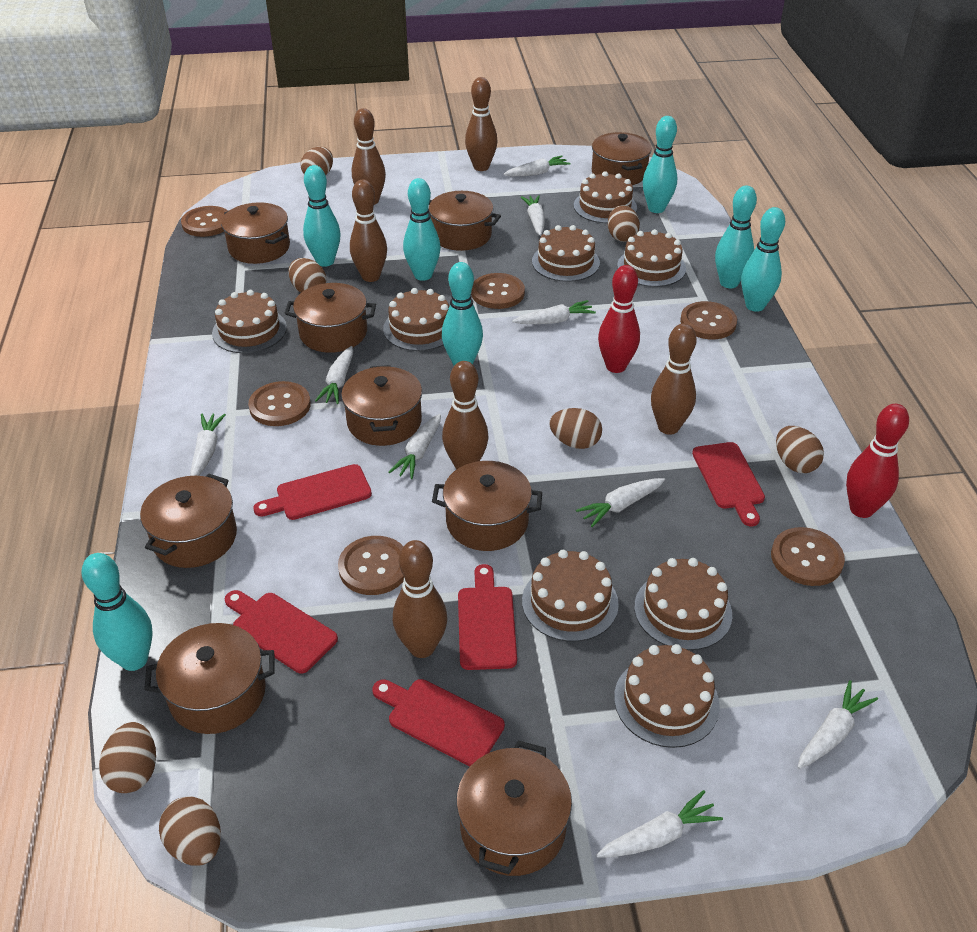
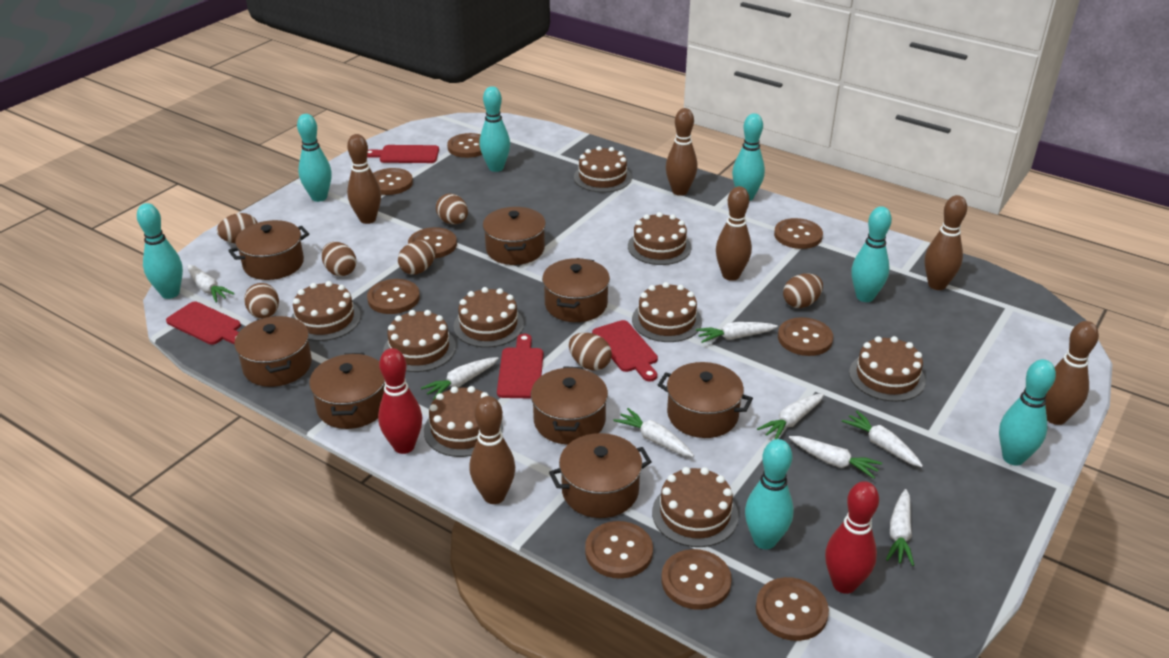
brown button: [181,206,228,237] [248,381,311,426] [338,536,404,595] [471,273,525,309] [680,301,737,339] [771,527,845,586] = 6 -> [367,279,420,314] [373,168,413,195] [408,227,457,258] [447,133,482,158] [585,521,653,579] [661,549,732,610] [756,577,829,641] [774,218,823,249] [778,317,833,356] = 9
brown cake: [212,290,287,353] [383,288,449,351] [522,550,619,642] [532,225,600,282] [574,171,637,223] [614,644,720,748] [617,229,686,287] [634,558,732,650] = 8 -> [291,281,361,341] [383,310,456,372] [424,386,503,457] [453,287,524,348] [574,146,632,193] [628,212,691,265] [632,282,702,342] [652,467,739,547] [849,336,926,402] = 9
brown pot: [140,474,237,568] [144,623,275,734] [221,202,290,264] [284,283,376,353] [341,365,422,446] [429,191,501,251] [432,461,542,551] [456,741,572,876] [592,132,652,185] = 9 -> [228,220,309,280] [234,316,312,387] [309,353,385,429] [483,207,546,265] [531,366,608,444] [542,258,610,322] [549,433,652,518] [658,362,753,438] = 8
red cutting board: [225,590,338,674] [253,464,372,520] [372,679,505,767] [458,564,517,670] [692,442,765,526] = 5 -> [166,301,241,345] [367,145,439,163] [497,334,543,399] [592,320,658,381] = 4
white carrot: [190,413,226,476] [315,346,353,404] [389,414,441,479] [504,156,570,176] [512,300,596,324] [521,195,545,236] [576,478,665,527] [596,790,723,858] [797,680,878,769] = 9 -> [187,265,235,303] [421,357,499,400] [614,408,694,457] [696,322,778,343] [757,393,824,440] [789,436,882,479] [842,410,923,467] [886,489,914,566] = 8

